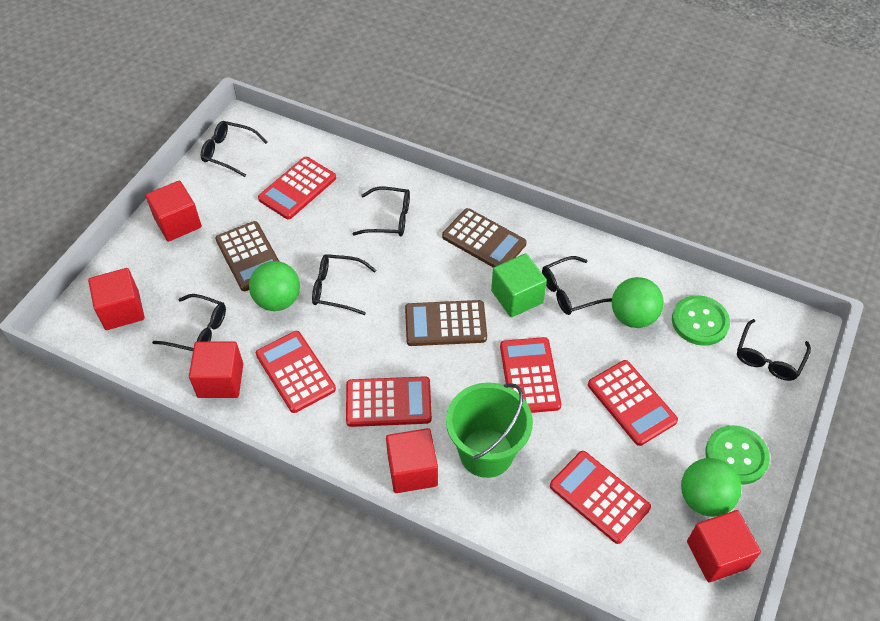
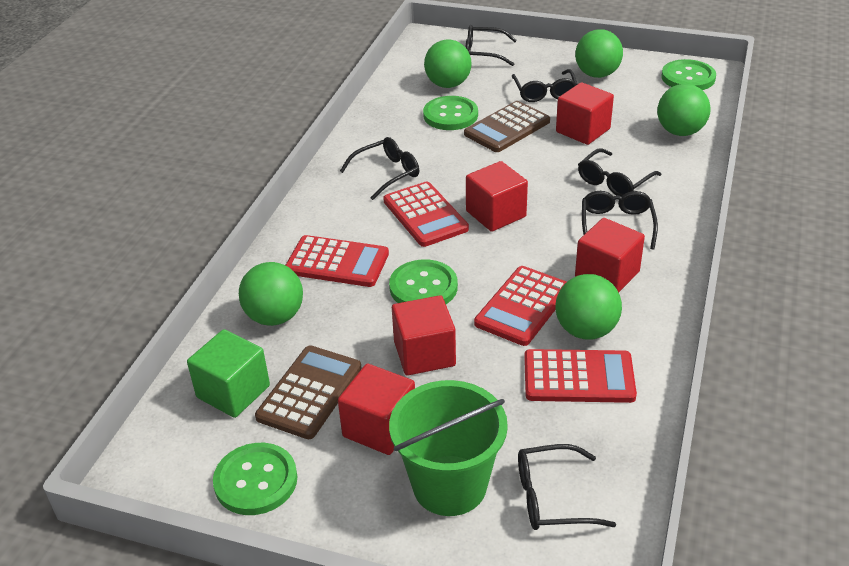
brown calculator: [215,221,279,291] [405,300,487,346] [442,208,527,268] = 3 -> [255,346,362,439] [464,101,550,152] = 2
green ball: [249,261,300,311] [612,277,664,328] [681,458,741,517] = 3 -> [239,262,303,326] [424,40,472,88] [555,274,622,339] [575,29,623,78] [657,84,711,136] = 5
green button: [672,295,730,346] [705,425,770,485] = 2 -> [213,443,298,515] [389,260,458,304] [423,96,478,130] [662,59,716,90] = 4
red calculator: [256,331,336,413] [258,157,336,219] [346,376,432,427] [500,337,561,413] [550,451,651,544] [588,360,678,446] = 6 -> [285,235,389,287] [383,182,469,247] [474,266,567,346] [524,349,637,403] = 4

